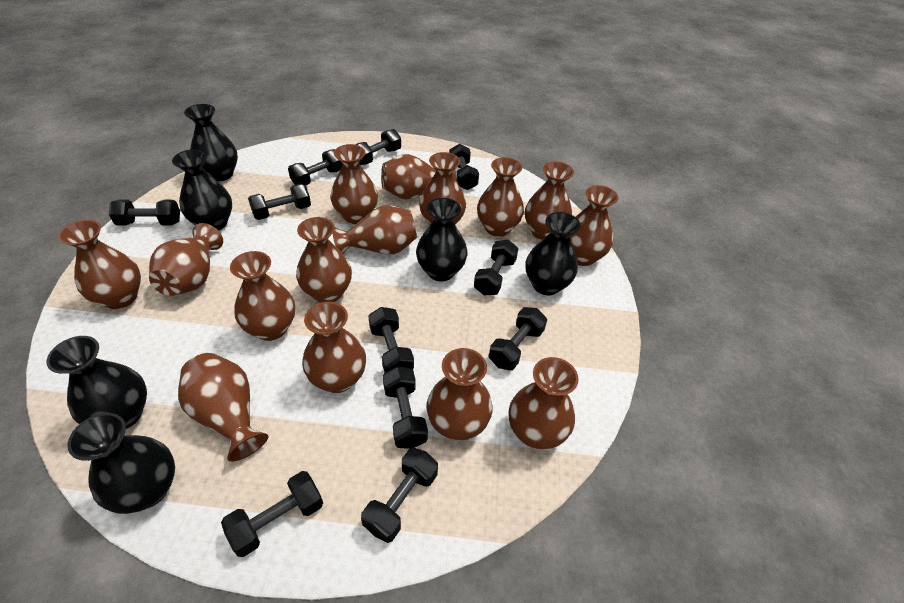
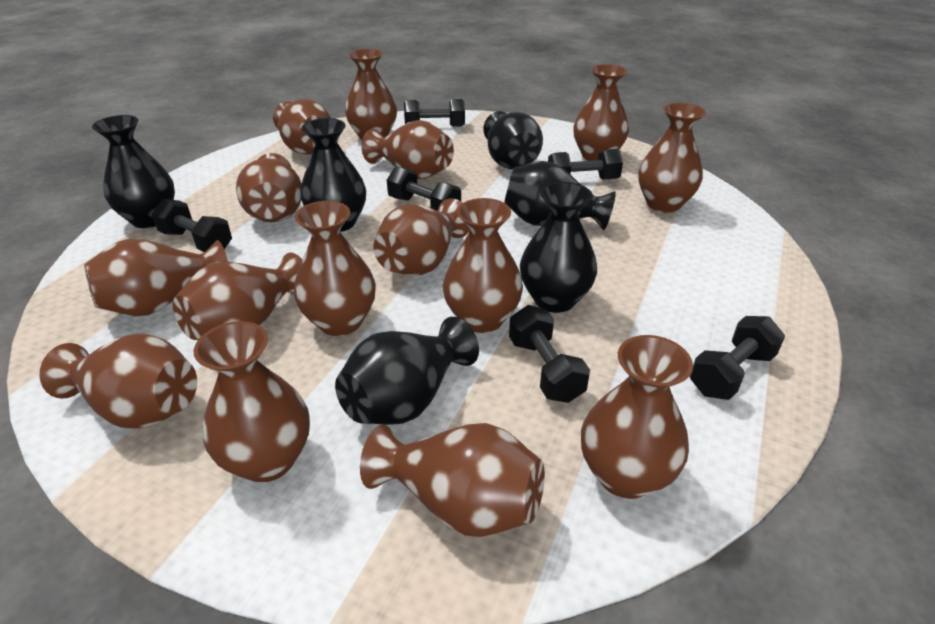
black dumbbell: [109,199,180,226] [221,471,323,557] [248,184,311,220] [288,149,343,185] [355,129,401,165] [361,448,438,543] [368,307,414,372] [383,366,428,449] [449,144,479,190] [474,240,518,295] [489,307,547,370] = 11 -> [152,199,232,252] [387,167,461,211] [404,99,465,127] [509,305,590,403] [548,149,623,180] [690,316,785,400] = 6

